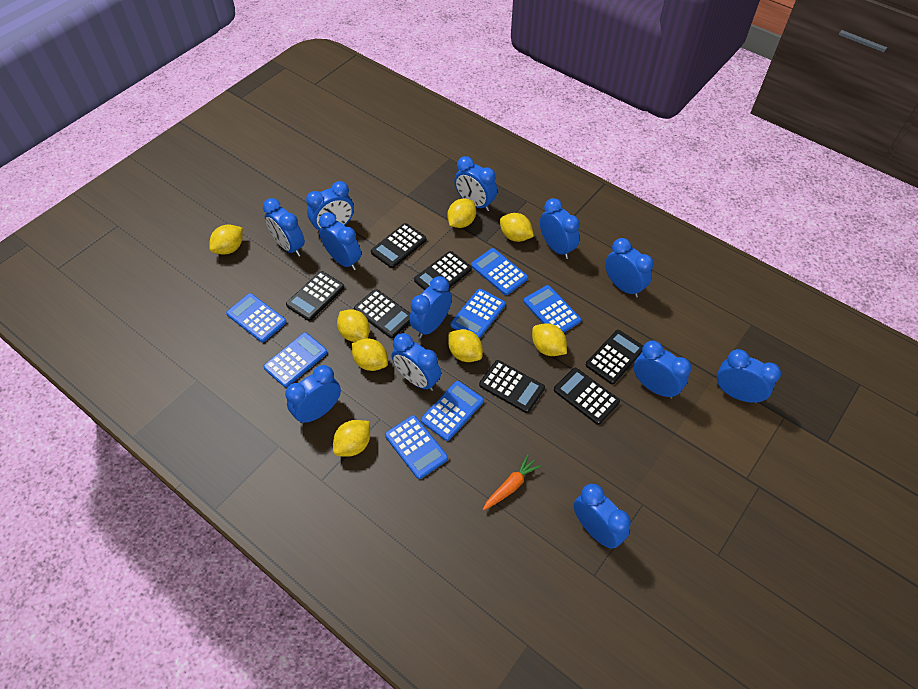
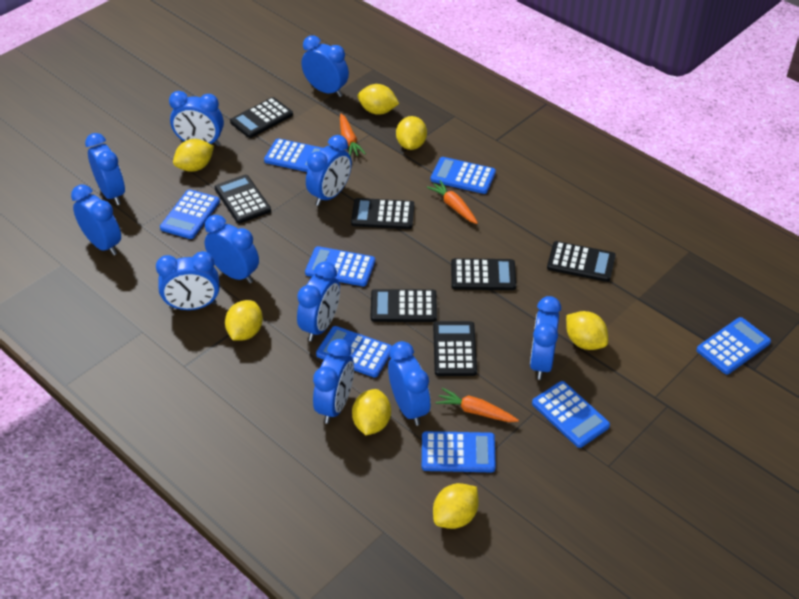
blue calculator: [226,293,286,343] [263,333,327,387] [385,415,448,479] [421,381,484,441] [450,289,506,339] [471,248,528,295] [523,285,581,333] = 7 -> [160,189,220,239] [264,138,322,172] [305,246,375,286] [316,326,392,378] [422,431,496,472] [431,157,496,194] [532,381,610,448] [696,317,771,374] = 8
blue clock: [263,198,305,256] [285,365,341,424] [306,181,354,234] [319,212,361,270] [392,333,441,391] [409,276,452,338] [454,156,497,211] [540,198,580,259] [574,484,631,549] [605,238,654,298] [634,341,691,399] [717,349,781,404] = 12 -> [71,184,121,255] [85,133,125,205] [156,251,219,310] [169,91,224,146] [204,215,259,284] [297,261,340,341] [301,35,349,97] [306,135,352,206] [313,339,354,424] [388,341,430,426] [530,296,561,380] = 11
orange carrot: [483,454,541,510] = 1 -> [340,114,366,157] [427,180,478,224] [436,388,519,422] = 3
yellow lemon: [209,225,243,255] [333,420,370,457] [337,309,370,342] [351,338,388,371] [447,198,476,228] [448,329,483,362] [500,213,534,242] [532,323,567,356] = 8 -> [173,139,214,172] [225,300,263,341] [352,389,391,435] [357,84,399,115] [396,116,427,150] [433,483,479,529] [566,311,608,350] = 7

